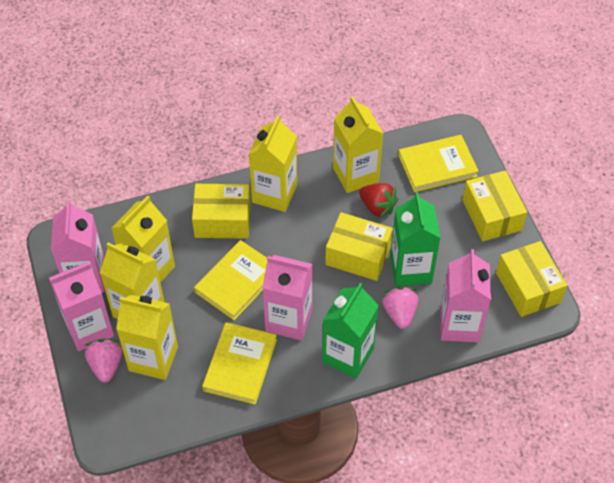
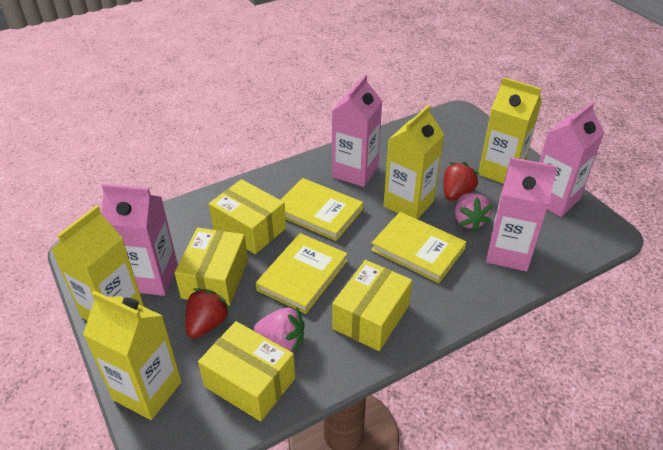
green carton: [322,283,379,379] [390,192,440,286] = 2 -> none = 0
red strawberry: [359,183,398,219] = 1 -> [185,288,231,339] [443,162,479,201] = 2
yellow carton: [100,243,164,319] [111,196,175,283] [116,294,178,380] [248,116,297,212] [333,96,384,193] = 5 -> [51,205,144,321] [83,291,182,420] [383,105,444,219] [479,77,542,184] = 4

